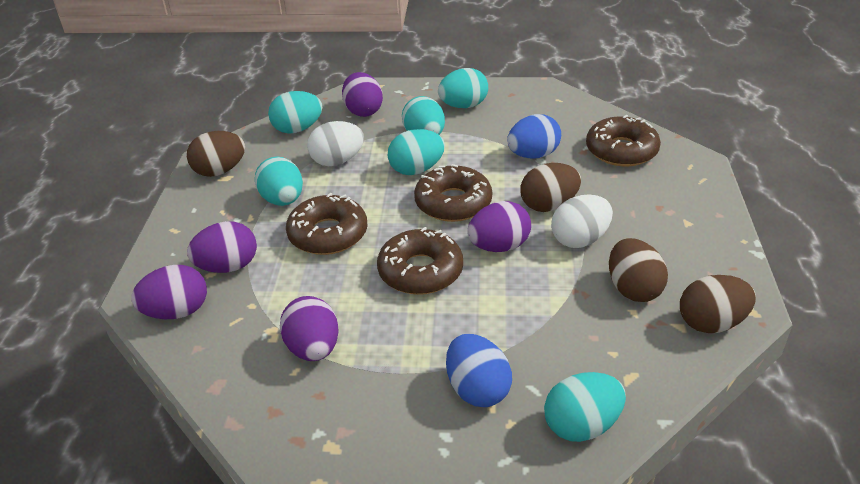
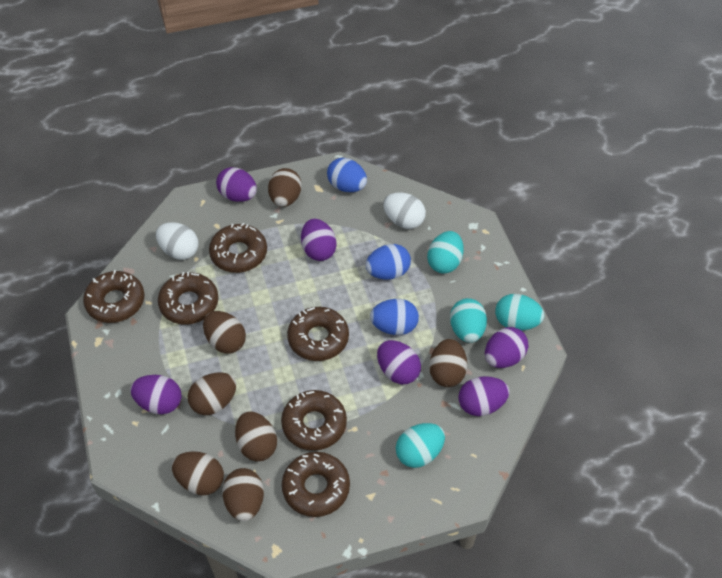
blue egg: [446,334,512,407] [507,114,561,159] = 2 -> [327,158,367,192] [365,244,411,280] [370,299,419,335] = 3
brown donut: [286,193,367,255] [377,227,463,295] [414,164,492,222] [586,115,661,167] = 4 -> [83,270,145,323] [158,272,218,325] [209,223,267,273] [281,390,347,451] [282,452,350,517] [287,307,349,361] = 6
brown egg: [187,131,245,177] [520,163,581,212] [609,238,668,302] [680,275,756,333] = 4 -> [172,451,224,495] [188,372,236,415] [203,311,246,354] [222,468,264,521] [235,411,277,461] [268,168,302,207] [429,339,467,387] = 7
purple egg: [131,265,207,319] [187,221,257,273] [280,296,339,361] [342,72,383,117] [467,201,531,252] = 5 -> [130,375,182,414] [216,167,257,202] [301,219,337,261] [377,340,421,384] [458,376,510,416] [485,327,528,368] = 6
turquoise egg: [255,156,303,206] [268,91,322,133] [388,129,445,175] [402,96,445,135] [438,68,488,108] [544,372,626,442] = 6 -> [396,423,445,468] [427,231,464,274] [450,298,487,343] [495,294,544,330] = 4

